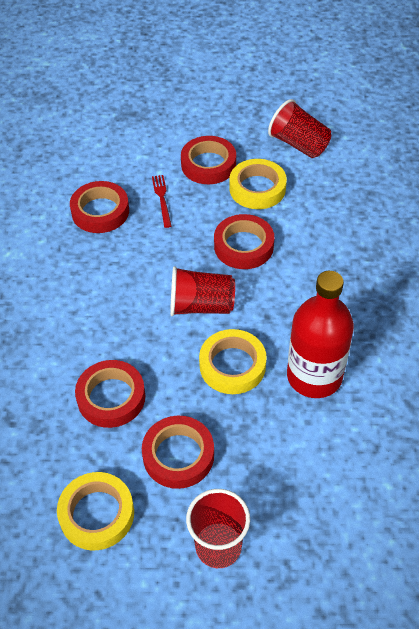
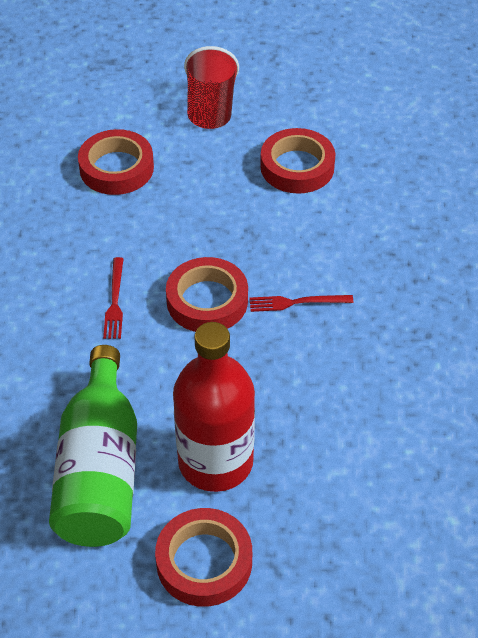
green bottle: none = 0 -> [49,345,137,547] = 1
red cup: [170,266,235,316] [186,489,250,568] [268,99,331,158] = 3 -> [184,46,239,129] = 1
red fork: [152,175,172,228] = 1 -> [103,257,124,339] [249,295,353,312] = 2
red tape: [70,181,129,233] [75,360,145,428] [142,416,214,489] [181,136,236,184] [214,214,274,269] = 5 -> [78,129,154,195] [155,508,252,607] [166,257,248,332] [260,128,336,194] = 4
yellow tape: [57,472,134,550] [199,329,267,394] [229,159,287,209] = 3 -> none = 0

